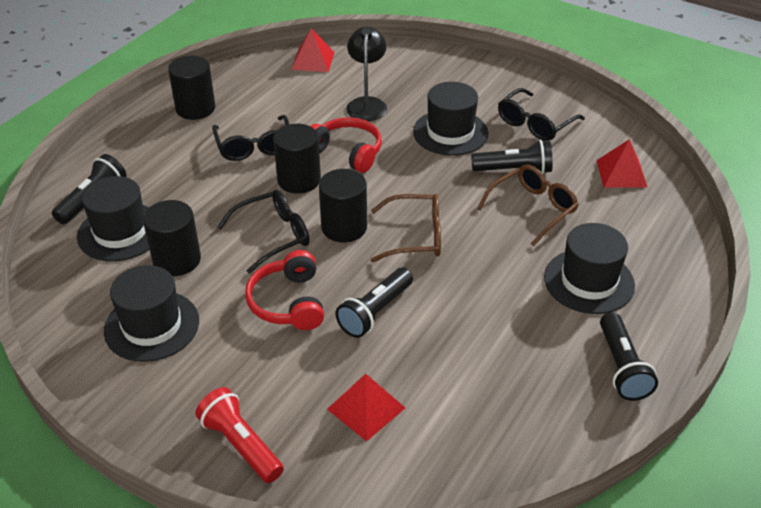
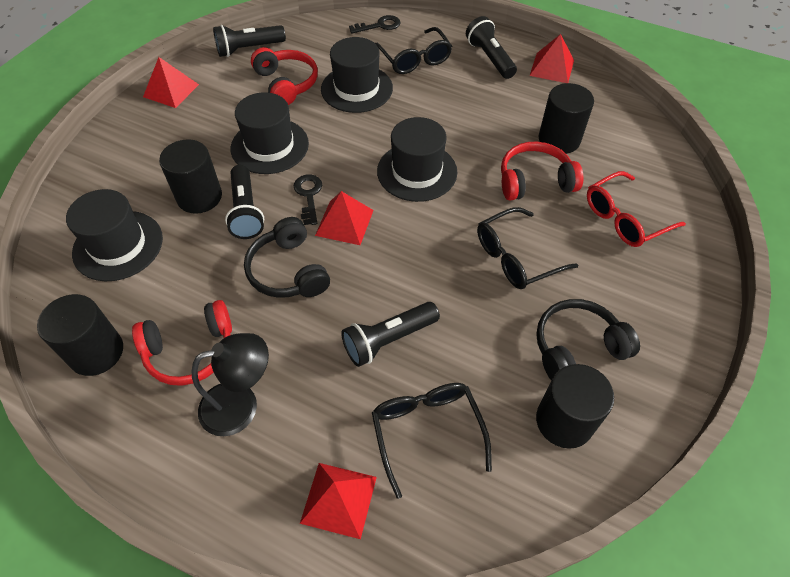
black headphones: none = 0 -> [244,217,330,298] [536,299,640,380] = 2
black key: none = 0 -> [294,174,322,225] [349,15,401,34] = 2
brown glasses: [371,194,441,262] [477,164,579,246] = 2 -> none = 0
red flashlight: [196,387,284,483] = 1 -> none = 0
red glasses: none = 0 -> [587,171,686,247] = 1
red headphones: [245,250,324,330] [311,117,382,173] = 2 -> [132,300,232,386] [251,47,318,105] [501,142,583,201] = 3
red pyramid: [291,28,334,72] [327,374,405,441] [596,139,648,188] = 3 -> [143,57,199,108] [300,463,377,539] [315,191,374,245] [530,34,574,83] = 4

